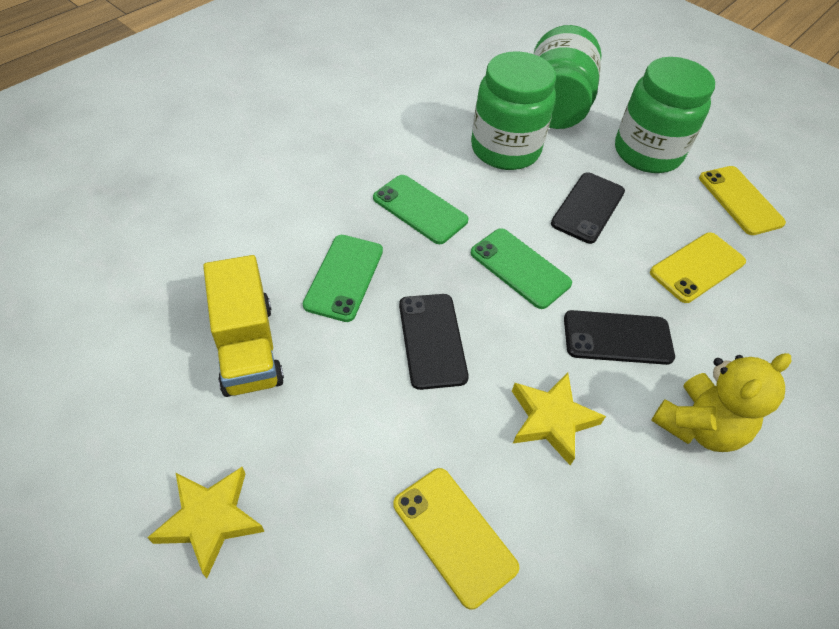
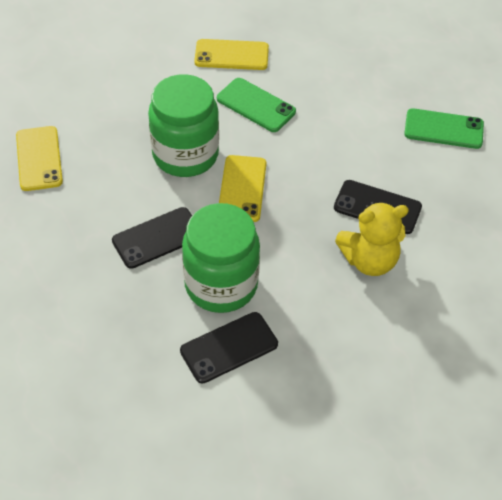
green jar: [471,51,556,170] [534,25,602,129] [615,57,715,173] = 3 -> [148,74,219,177] [182,203,260,313] = 2
green phone: [303,235,383,322] [373,175,468,244] [471,228,572,309] = 3 -> [217,78,296,132] [404,108,484,149] = 2
yellow star: [147,467,265,578] [512,373,606,466] = 2 -> none = 0
yellow truck: [203,255,284,397] = 1 -> none = 0

